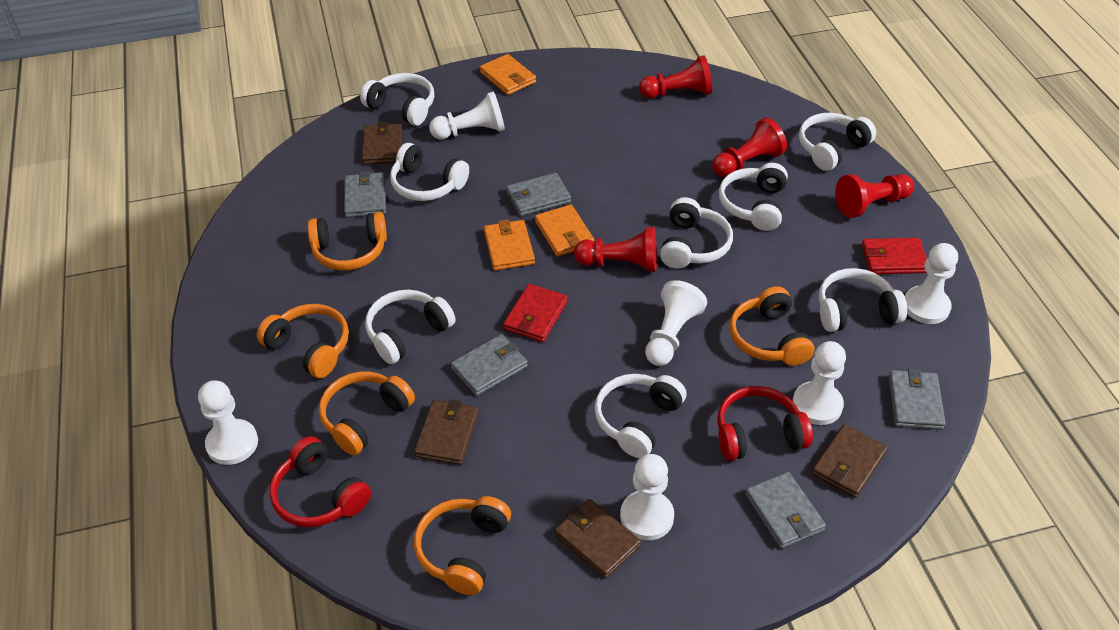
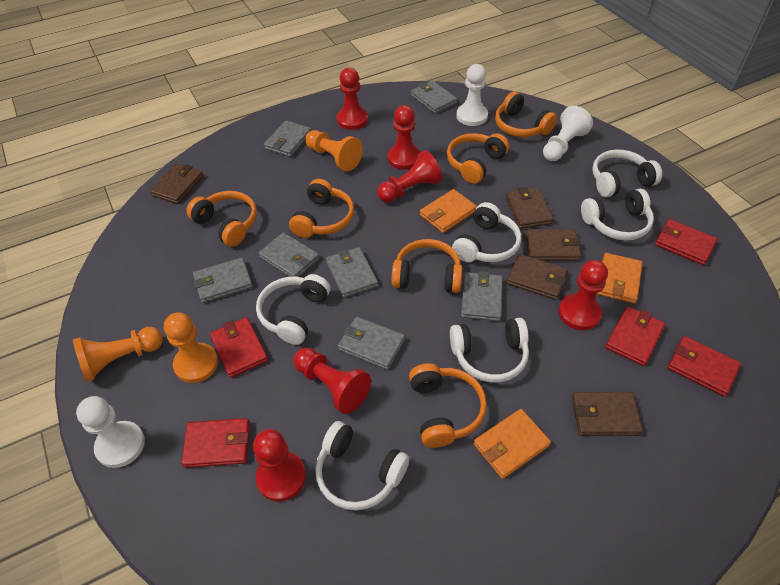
brown wallet: [362,122,403,164] [414,399,479,465] [554,499,641,578] [812,425,887,498] = 4 -> [150,164,204,204] [505,187,554,229] [507,254,568,300] [525,229,581,261] [572,392,643,436] = 5
grey wallet: [344,171,386,218] [451,334,528,396] [506,173,571,216] [745,472,826,549] [888,368,946,430] = 5 -> [193,257,253,303] [258,232,319,277] [264,120,311,157] [326,247,378,298] [338,317,405,370] [411,81,457,114] [461,271,503,321] = 7
orange headphones: [257,304,349,378] [308,212,387,270] [319,372,415,455] [414,496,511,595] [729,286,814,366] = 5 -> [186,191,257,247] [289,179,354,238] [391,239,462,293] [409,363,487,448] [447,133,509,184] [495,92,557,137] = 6
orange pawn: none = 0 -> [73,327,163,382] [164,313,218,383] [305,130,363,171] = 3
red headphones: [270,436,371,527] [717,386,813,461] = 2 -> none = 0
red pawn: [574,227,657,272] [639,55,712,99] [712,117,787,177] [835,174,914,218] = 4 -> [253,429,306,502] [293,348,371,414] [337,68,368,130] [377,150,442,203] [388,105,420,170] [559,260,608,330] = 6
red wallet: [503,284,568,342] [862,238,927,274] = 2 -> [181,418,250,468] [210,317,268,378] [605,306,665,366] [655,219,717,265] [668,336,741,397] = 5
white headphones: [360,73,434,126] [365,290,456,364] [390,143,469,201] [594,374,686,458] [660,197,733,269] [719,163,788,231] [799,113,876,171] [819,268,907,332] = 8 -> [256,274,330,345] [315,421,409,510] [450,318,529,382] [452,202,521,262] [581,189,654,241] [592,150,662,197] = 6
white pawn: [198,380,258,465] [429,91,505,139] [620,454,674,540] [645,280,707,366] [793,341,846,425] [905,243,958,324] = 6 -> [76,396,145,468] [456,64,488,126] [543,106,593,161] = 3

